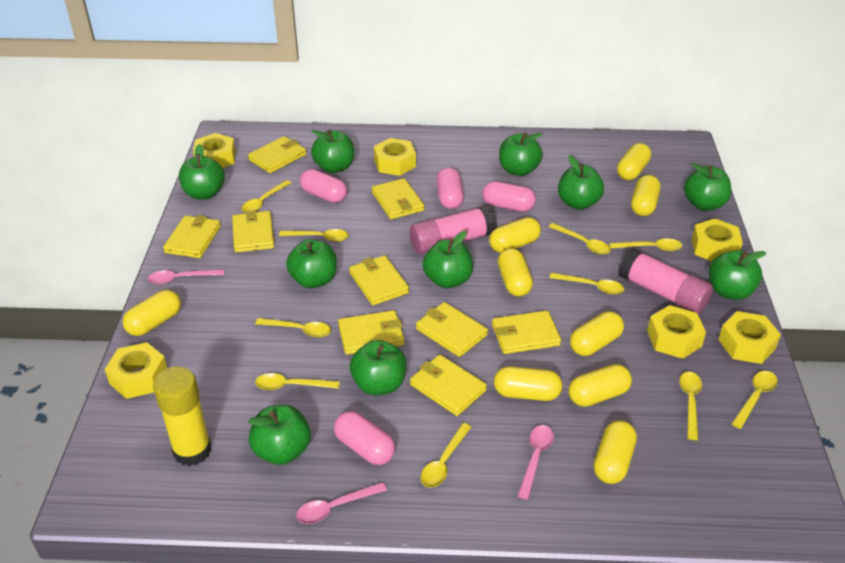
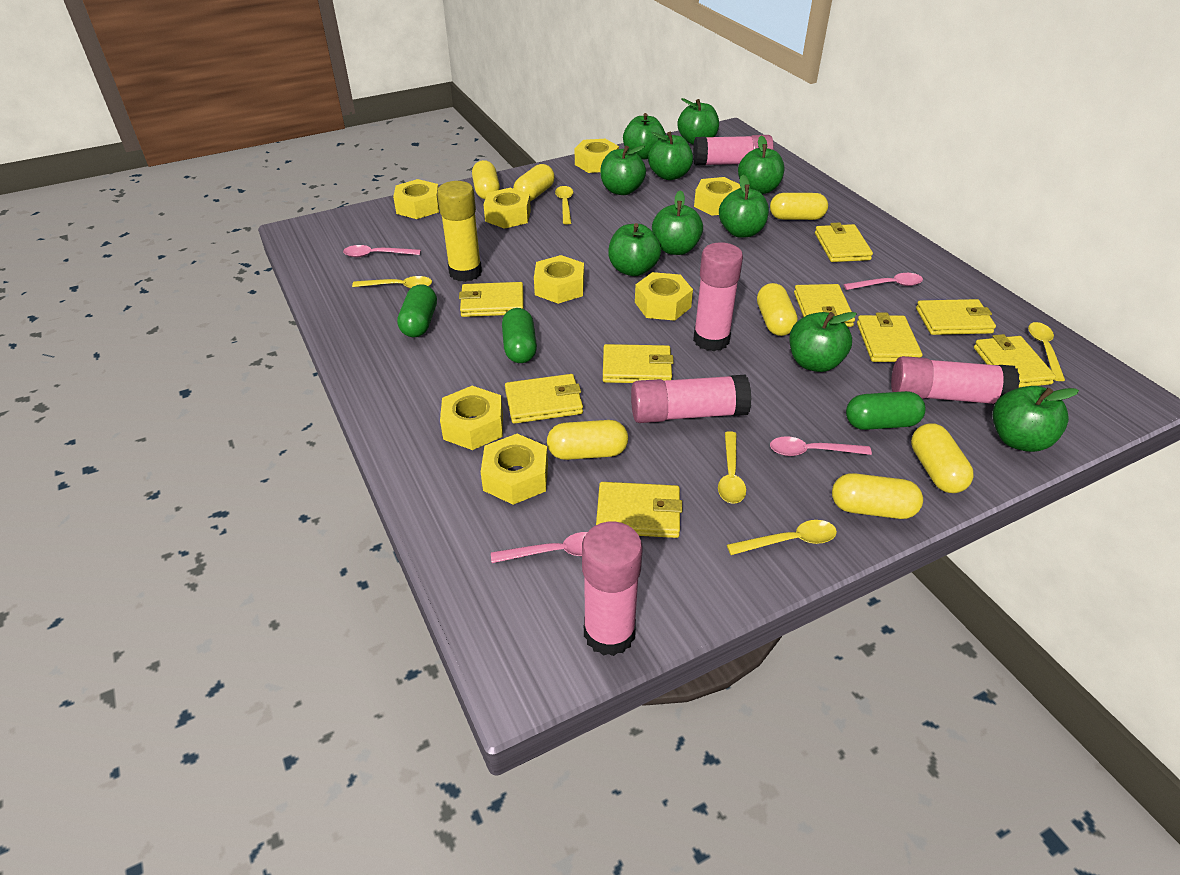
green capsule: none = 0 -> [397,284,437,337] [502,308,537,363] [846,391,925,430] = 3
pink capsule: [300,169,347,203] [334,411,395,465] [437,167,464,209] [482,181,536,212] = 4 -> none = 0
pink glue stick: [410,205,497,254] [618,248,713,314] = 2 -> [582,522,643,656] [631,375,752,423] [693,135,774,166] [693,242,743,351] [891,356,1020,405] = 5
pink spoon: [148,269,224,284] [296,482,387,524] [518,425,554,500] = 3 -> [343,245,421,257] [491,532,588,563] [770,436,872,456] [844,273,923,290] = 4
yellow capsule: [123,290,181,336] [489,217,541,253] [494,366,562,401] [498,248,533,296] [568,364,632,407] [570,311,624,356] [594,420,637,484] [617,143,651,180] [631,175,661,216] = 9 -> [472,160,500,199] [513,164,555,201] [547,420,628,460] [757,283,798,336] [770,193,828,220] [832,473,923,519] [911,423,974,493] = 7
yellow nut: [105,342,167,399] [193,133,236,168] [374,138,416,176] [647,305,706,359] [692,219,743,261] [718,311,781,364] = 6 -> [393,179,439,219] [440,386,503,450] [481,434,548,505] [483,188,531,229] [534,255,584,304] [575,139,619,173] [635,272,693,321] [694,177,740,216] = 8
yellow spoon: [241,180,291,213] [255,318,331,338] [255,373,340,390] [279,229,349,242] [420,423,471,488] [549,223,611,255] [549,272,624,295] [609,238,682,251] [679,372,702,440] [732,371,777,429] = 10 -> [352,276,432,289] [555,186,573,224] [718,431,746,504] [727,520,837,555] [1028,322,1065,381] = 5

